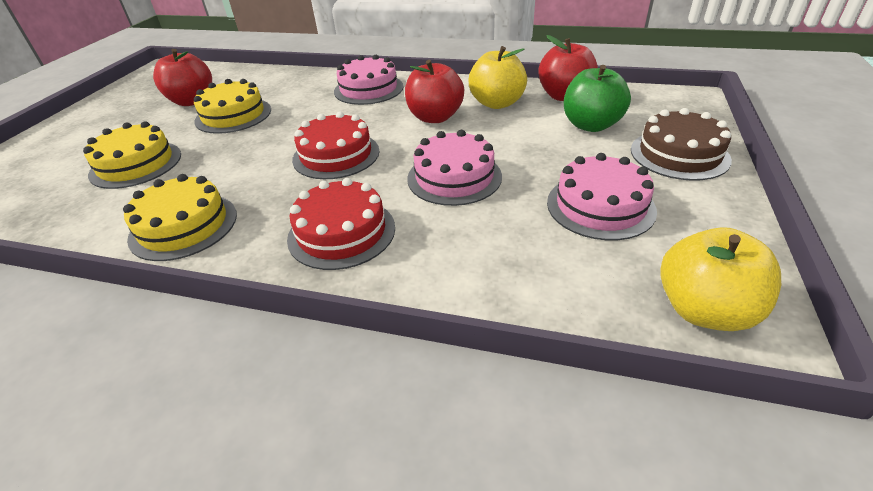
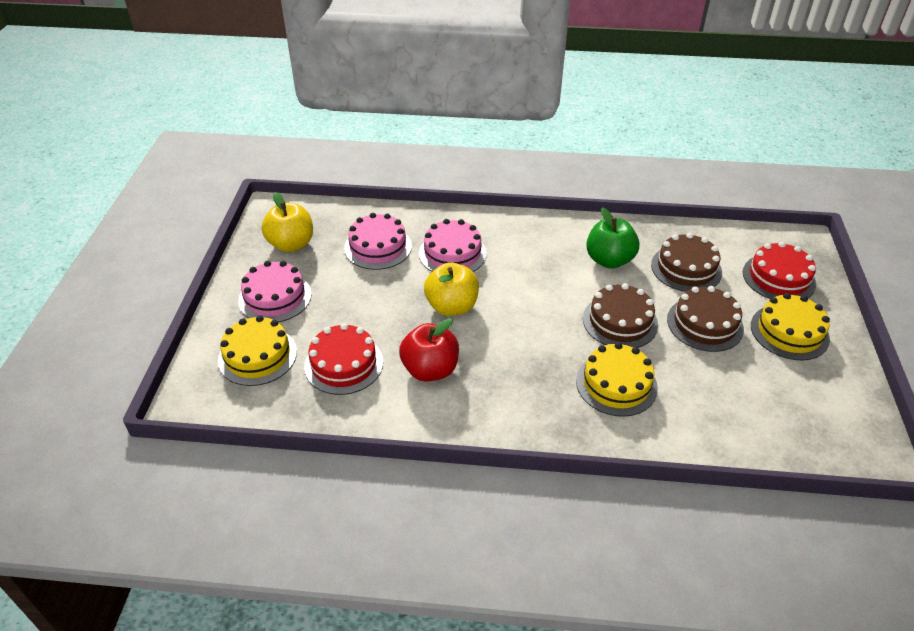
brown cake: [631,108,732,181] = 1 -> [583,283,658,348] [651,233,722,292] [667,286,744,352] = 3
red apple: [153,49,212,106] [405,60,464,123] [538,35,598,101] = 3 -> [399,318,459,382] = 1

